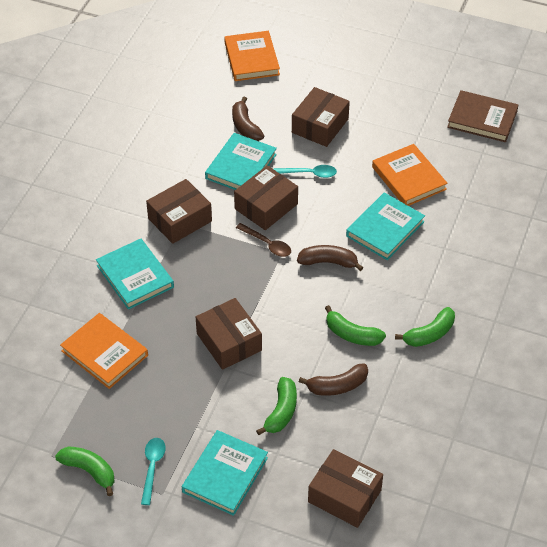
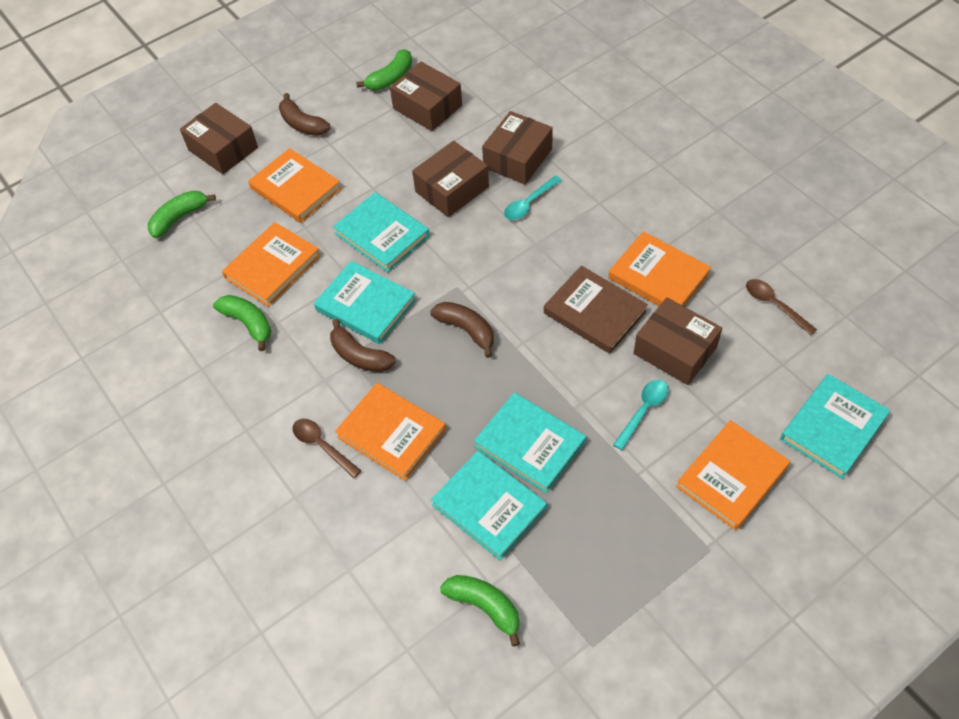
brown spoon: [236,223,291,257] = 1 -> [292,419,361,478] [746,279,817,335] = 2
orange book: [60,313,148,389] [224,31,280,81] [372,144,448,206] = 3 -> [222,222,321,307] [248,148,342,223] [335,383,446,481] [608,231,711,306] [676,420,790,530] = 5
turquoise book: [96,238,174,310] [182,430,268,516] [205,133,277,190] [346,193,425,260] = 4 -> [314,261,416,344] [333,192,430,272] [431,451,547,561] [474,392,586,493] [780,374,890,479] = 5

